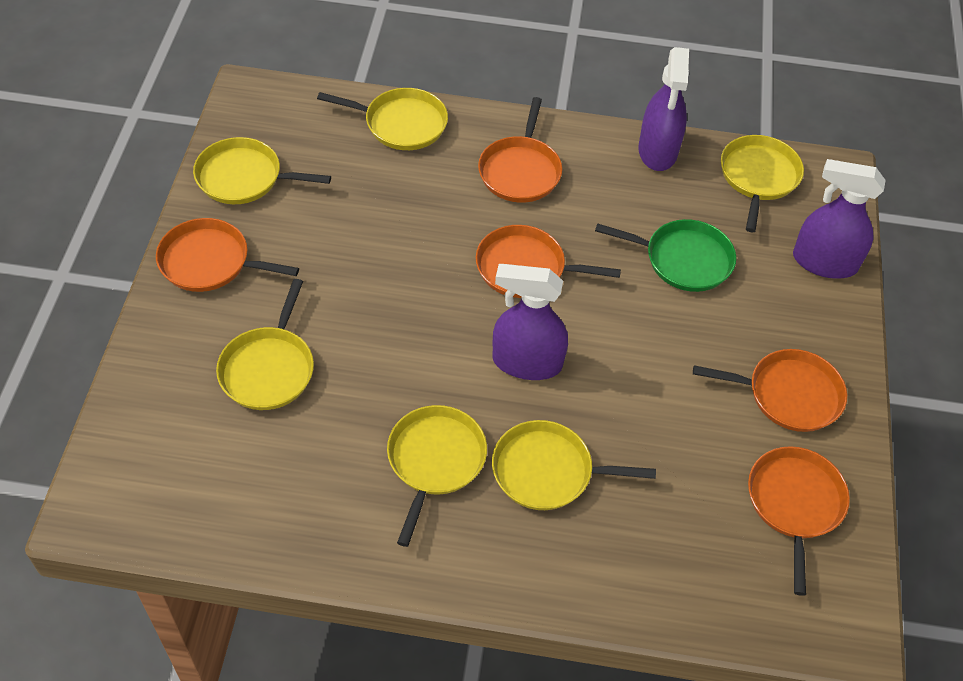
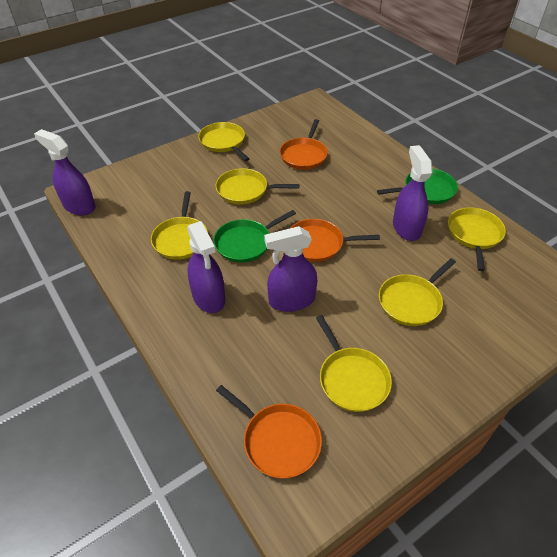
green pan: [595,219,736,292] = 1 -> [213,210,296,263] [377,168,458,204] = 2
orange pan: [156,218,299,292] [476,225,621,298] [478,97,562,203] [693,349,847,432] [748,446,850,596] = 5 -> [216,385,322,479] [280,119,328,170] [290,219,380,262] = 3
purple spray bottle: [493,264,568,380] [638,47,689,171] [793,159,886,279] = 3 -> [34,129,96,216] [187,221,225,313] [264,226,317,312] [393,145,433,241] = 4

